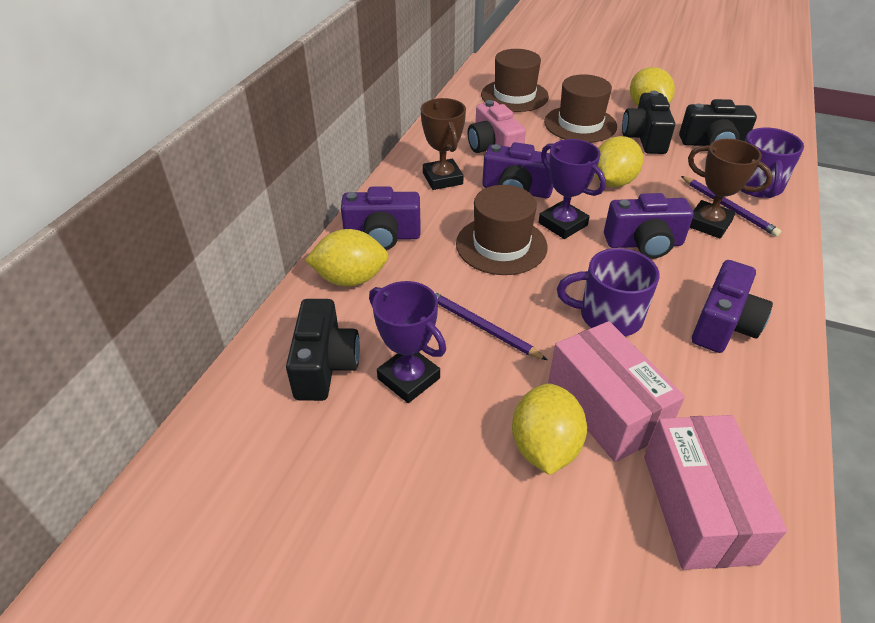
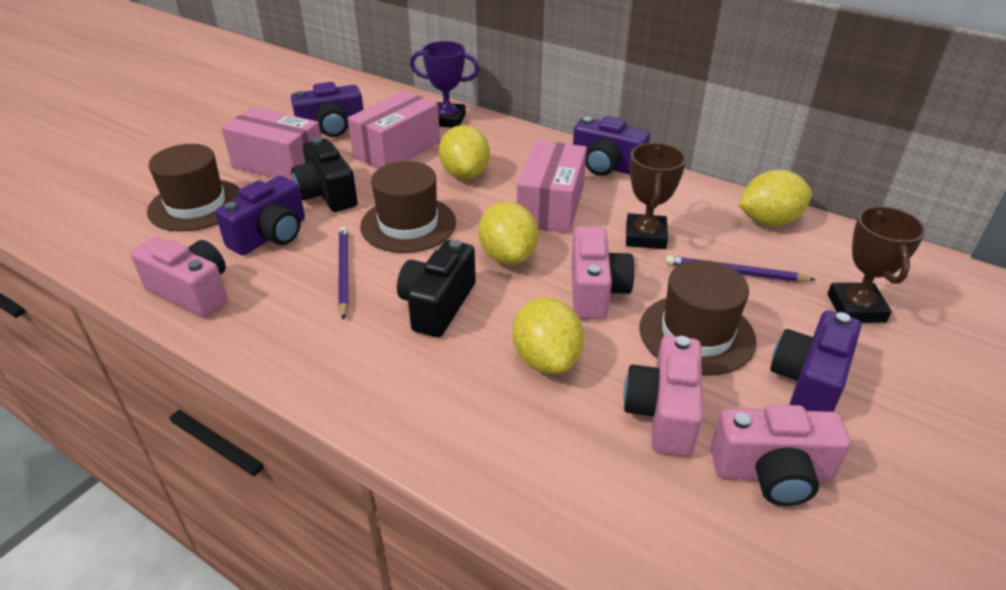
black camera: [286,299,360,401] [622,91,675,154] [679,99,757,146] = 3 -> [291,138,358,212] [397,240,476,337] = 2
pink box: [548,321,685,462] [644,415,787,570] = 2 -> [221,107,322,181] [347,91,440,169] [517,141,587,233] = 3
pink camera: [468,100,526,153] = 1 -> [131,237,228,318] [571,226,635,319] [624,335,703,457] [711,404,851,506] = 4
purple mug: [557,248,660,336] [740,128,804,198] = 2 -> none = 0
purple trophy: [369,281,446,403] [538,139,606,239] = 2 -> [410,41,480,128] = 1

